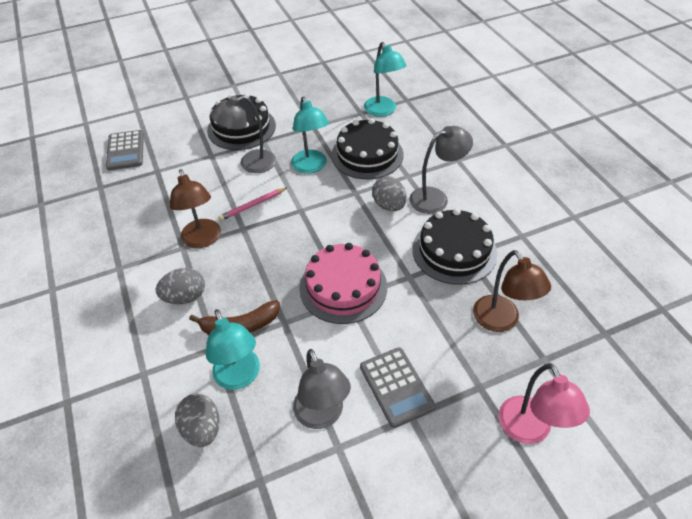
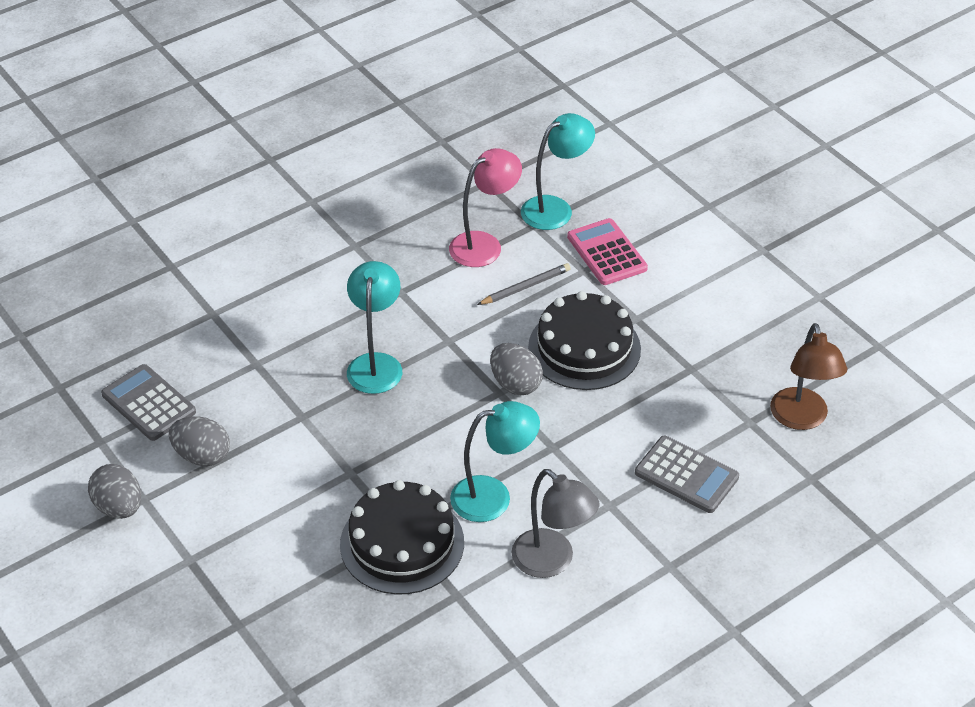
black cake: [207,93,276,150] [331,118,404,179] [412,208,497,285] = 3 -> [340,480,464,594] [528,291,641,390] = 2
brown banana: [189,300,280,335] = 1 -> none = 0
brown lamp: [170,169,221,248] [473,250,551,332] = 2 -> [770,323,847,430] = 1
grey lamp: [211,95,276,173] [293,349,351,429] [409,126,473,214] = 3 -> [512,469,599,578] = 1
grey pencil: none = 0 -> [477,263,571,305] = 1
pink cake: [299,243,387,324] = 1 -> none = 0
pink calculator: none = 0 -> [567,218,648,285] = 1
pink pencil: [218,188,287,221] = 1 -> none = 0

